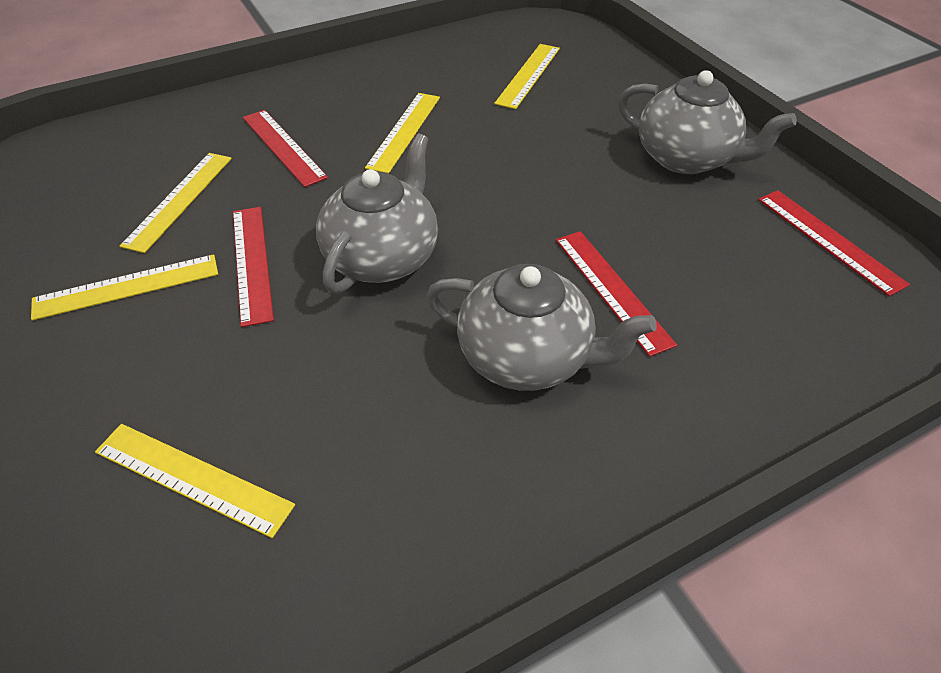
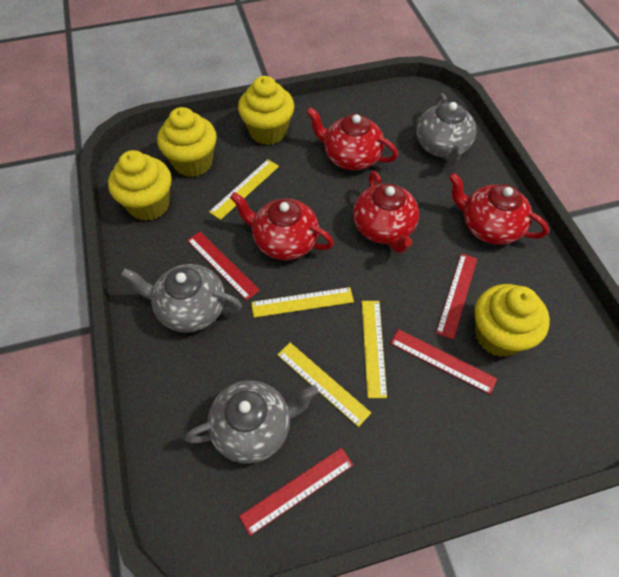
red teapot: none = 0 -> [230,192,334,260] [306,107,398,170] [353,171,419,253] [449,173,549,245] = 4
yellow cupcake: none = 0 -> [108,150,172,221] [157,107,217,177] [238,76,294,145] [474,284,550,357] = 4
yellow ruler: [31,254,218,321] [95,424,295,538] [120,153,232,253] [365,93,440,174] [494,44,560,109] = 5 -> [209,159,279,220] [251,287,354,318] [277,343,371,427] [362,301,387,398] = 4

